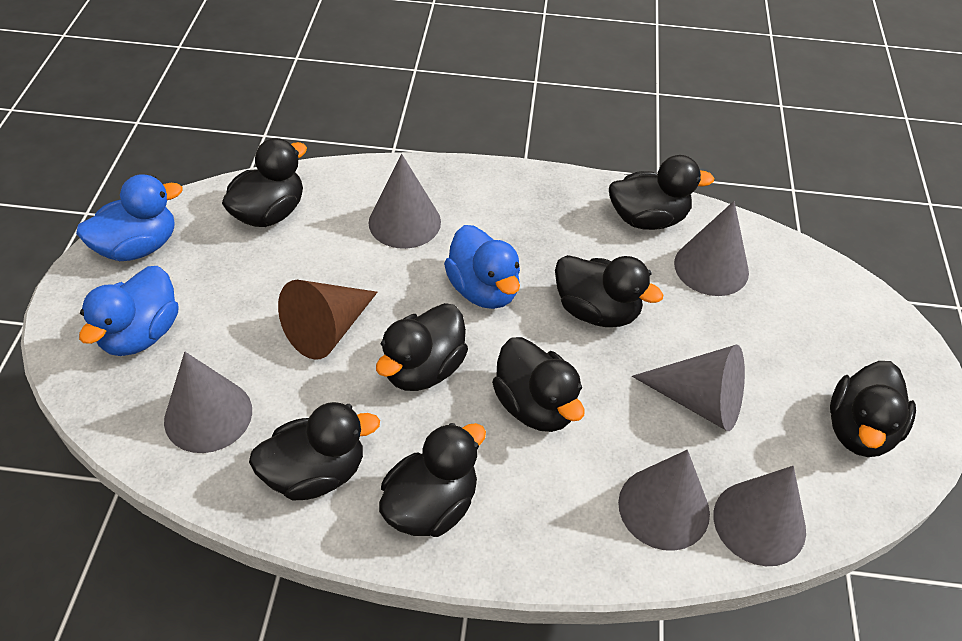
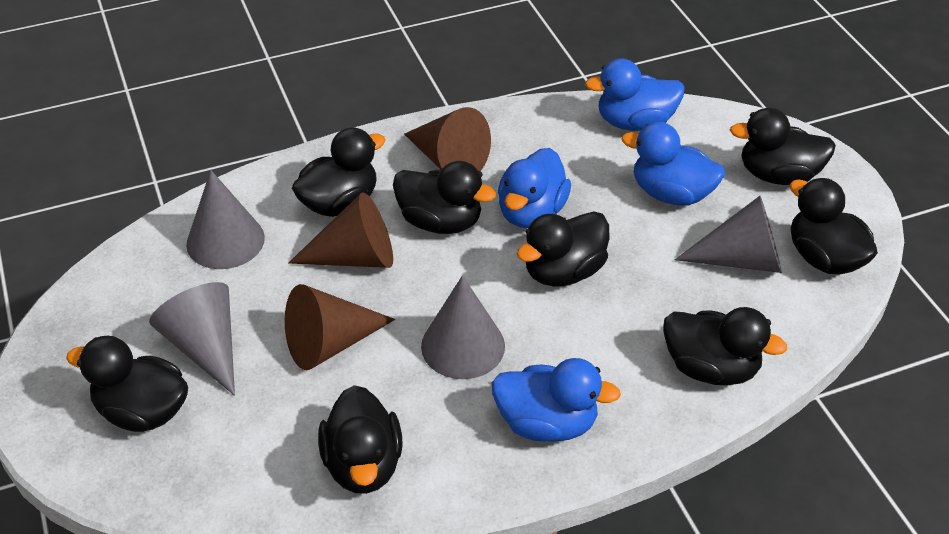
blue duck: [76,174,182,261] [79,266,179,356] [444,225,520,309] = 3 -> [492,358,621,442] [498,148,571,228] [585,58,685,131] [621,122,725,205] = 4
brown cone: [278,280,378,360] = 1 -> [285,284,395,370] [288,192,393,268] [404,107,491,171] = 3
grey cone: [164,352,252,453] [369,154,441,249] [618,450,710,551] [632,344,745,431] [674,201,749,296] [713,466,806,566] = 6 -> [149,282,235,396] [186,170,265,269] [421,275,505,379] [675,196,782,273] = 4

